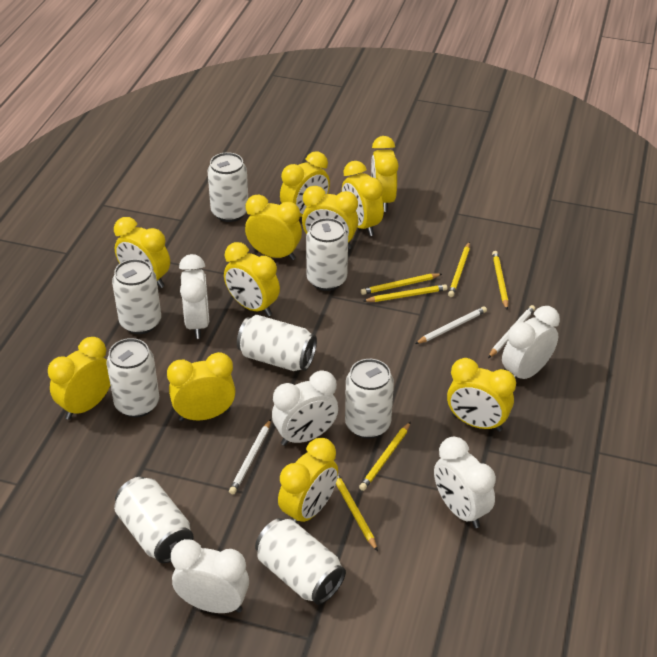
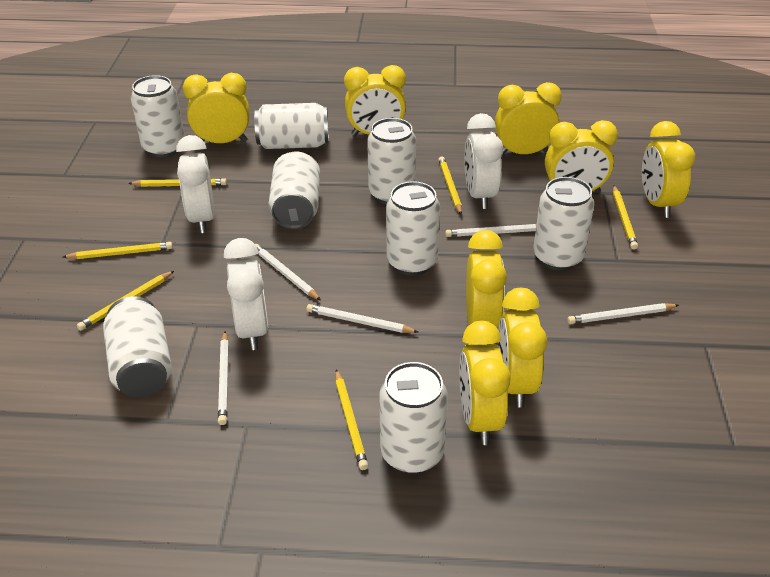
white clock: [171,539,249,613] [179,254,209,339] [272,371,338,446] [434,437,496,528] [502,306,560,379] = 5 -> [176,135,215,233] [224,238,268,350] [464,113,503,209] = 3
white pencil: [229,419,271,494] [415,306,487,344] [488,305,535,358] = 3 -> [218,331,229,425] [255,244,321,300] [306,304,418,333] [445,224,536,237] [567,303,679,324] = 5
yellow clock: [48,337,110,420] [114,217,170,288] [167,352,236,421] [224,242,280,316] [245,195,302,260] [278,438,338,523] [280,151,330,217] [302,186,358,250] [342,161,384,236] [371,136,399,212] [447,358,516,432] = 11 -> [183,73,249,143] [344,65,406,136] [459,321,511,445] [466,230,507,328] [495,82,562,155] [498,288,547,408] [545,120,618,193] [642,121,695,218] = 8

